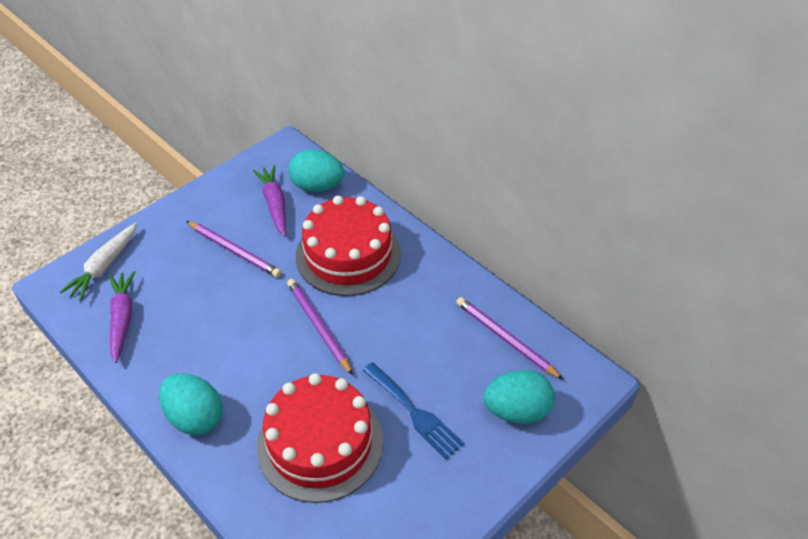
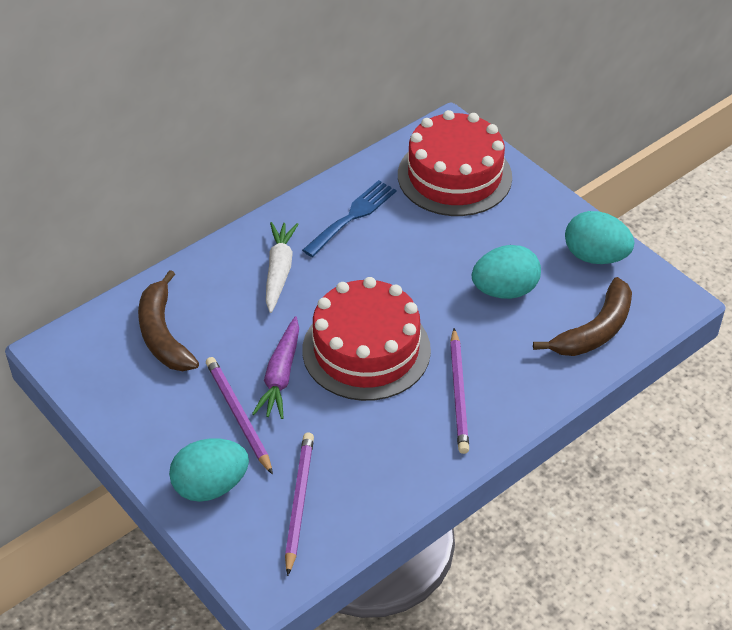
brown banana: none = 0 -> [138,270,199,371] [533,277,632,356] = 2
purple carrot: [109,271,135,363] [253,165,286,236] = 2 -> [252,316,299,419] = 1

